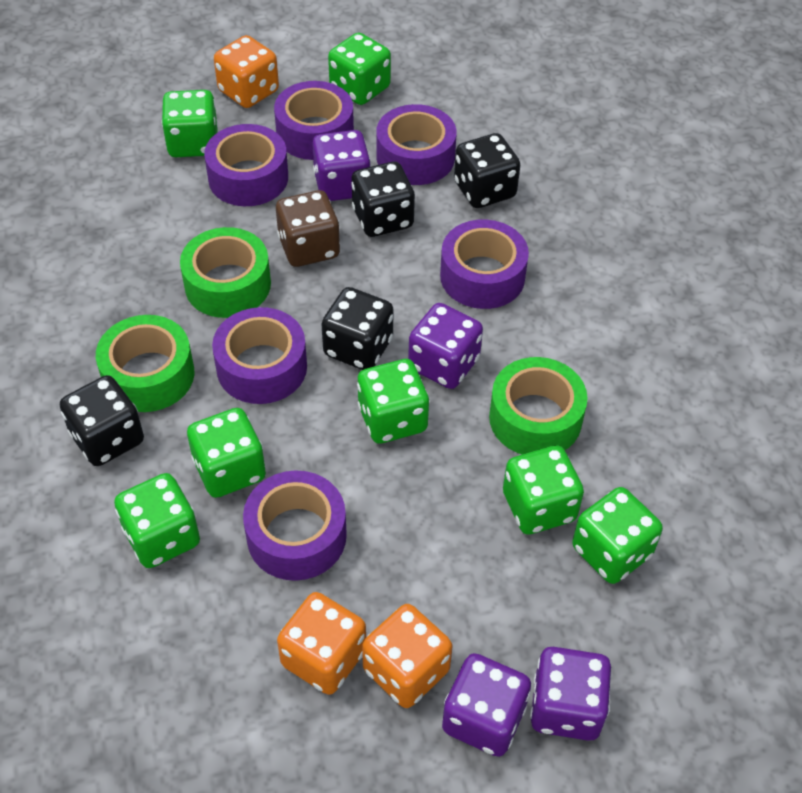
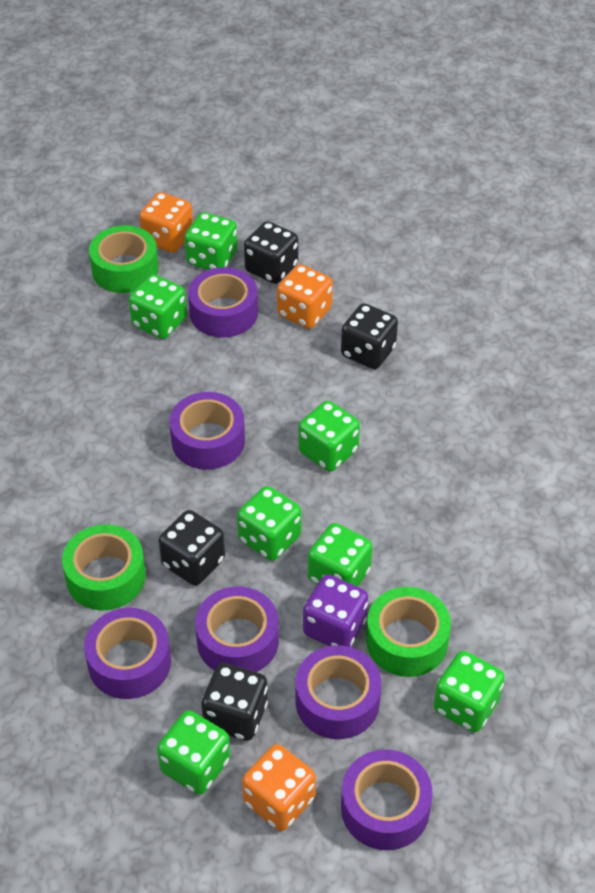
brown dice: [276,190,340,267] = 1 -> none = 0
purple dice: [312,130,371,201] [408,303,483,389] [442,653,531,757] [530,647,611,741] = 4 -> [303,575,368,647] = 1

